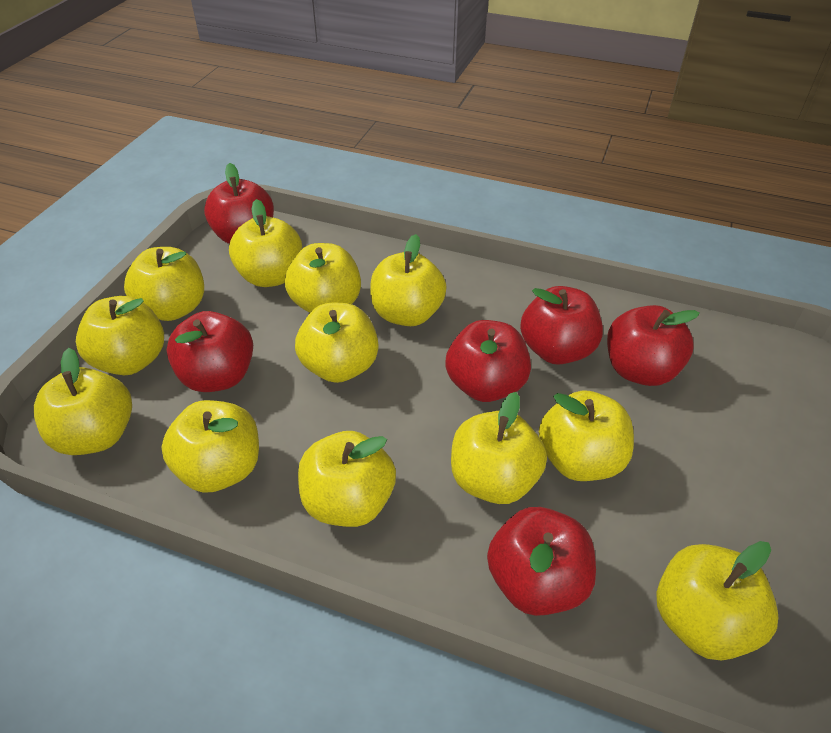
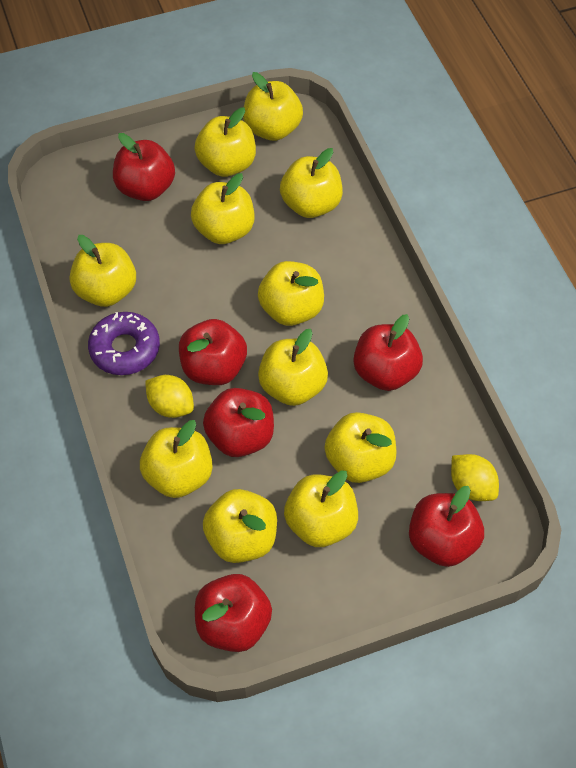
purple donut: none = 0 -> [88,312,160,375] = 1
yellow apple: [34,348,132,455] [76,296,164,375] [124,247,204,321] [161,400,259,493] [229,199,302,287] [285,243,361,313] [295,303,379,383] [298,431,396,527] [370,234,446,326] [451,392,547,504] [539,390,634,481] [657,541,778,661] = 12 -> [70,235,136,307] [140,420,213,498] [191,173,254,244] [194,107,256,177] [203,489,277,563] [243,72,303,141] [258,261,324,326] [258,329,328,406] [280,148,343,218] [284,470,358,547] [325,412,396,483] = 11
yellow lemon: none = 0 -> [145,375,194,418] [451,454,499,501] = 2

